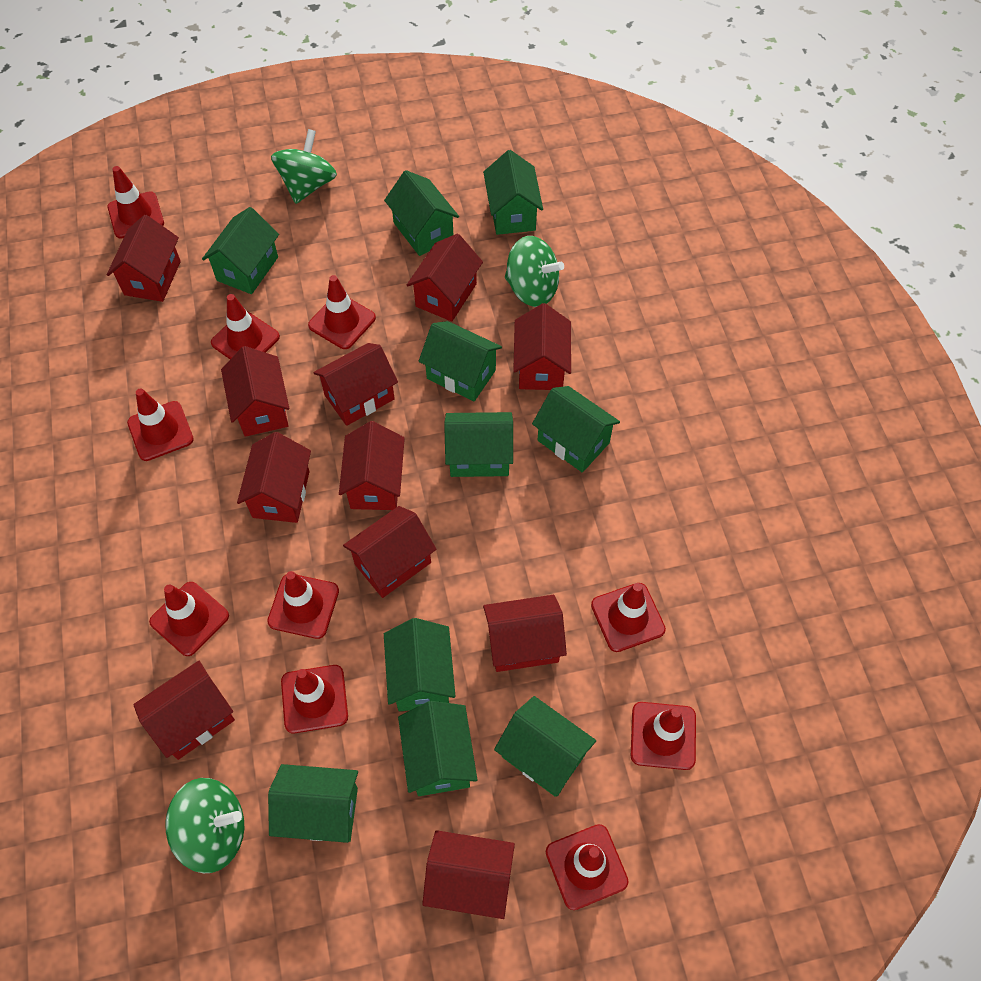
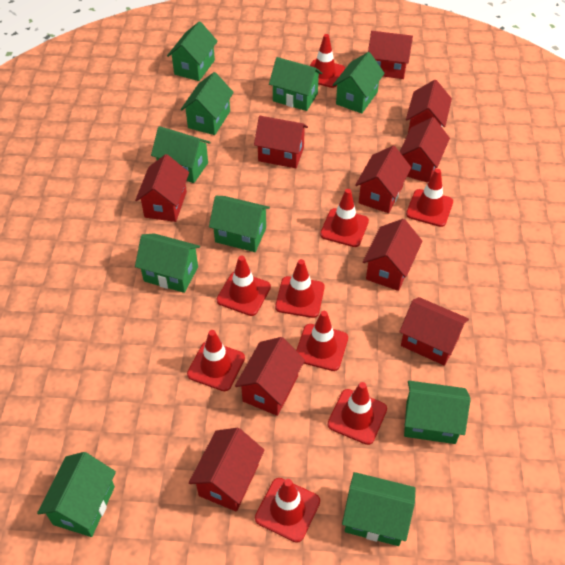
green spinning top: [166,778,244,873] [271,129,337,204] [505,236,564,307] = 3 -> none = 0
red house: [107,215,181,302] [133,661,235,760] [221,346,289,437] [237,432,311,523] [313,343,398,426] [339,421,405,510] [343,506,437,598] [407,234,483,322] [422,830,515,919] [483,595,567,672] [513,303,571,390] = 11 -> [135,154,189,222] [189,428,265,512] [235,337,305,416] [254,116,308,168] [355,146,411,213] [363,219,423,291] [368,31,413,79] [399,297,469,366] [400,117,450,183] [406,80,452,133] = 10
red traffic cone: [108,166,164,239] [127,389,194,461] [149,582,229,656] [211,294,280,359] [267,571,339,639] [281,665,348,733] [308,275,376,349] [546,824,629,910] [591,583,666,652] [631,702,696,770] = 10 -> [187,330,245,391] [217,256,271,316] [255,478,320,543] [275,259,325,318] [296,311,348,371] [310,34,345,88] [320,189,369,247] [328,382,387,445] [406,169,453,227] = 9

